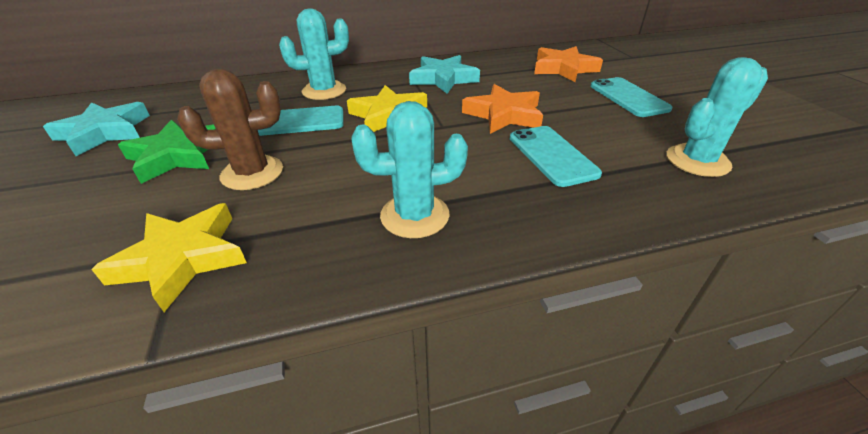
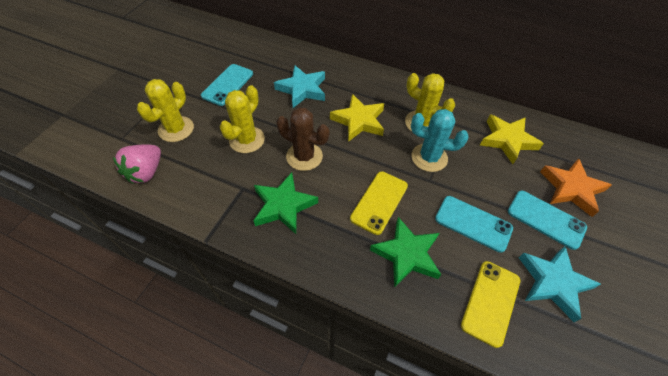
green star: [118,120,215,184] = 1 -> [253,173,318,234] [370,217,441,288] = 2
orange star: [462,84,543,134] [534,46,603,82] = 2 -> [540,158,611,217] = 1
pink strawberry: none = 0 -> [113,145,161,184] = 1
turquoise cactus: [279,8,349,100] [351,101,468,238] [667,57,768,177] = 3 -> [411,109,469,172] = 1
yellow cactus: none = 0 -> [137,79,194,142] [219,85,265,153] [405,73,455,131] = 3
yellow phone: none = 0 -> [350,171,408,235] [461,261,520,348] = 2

